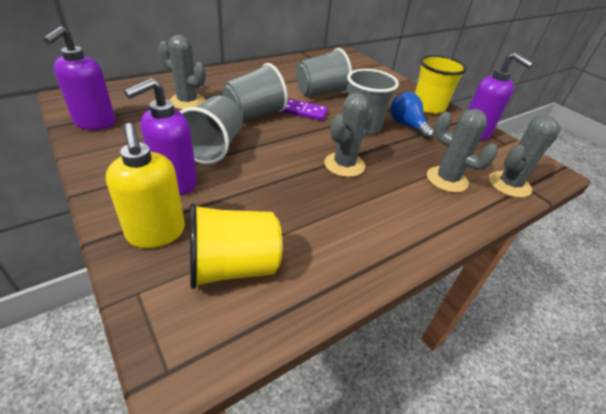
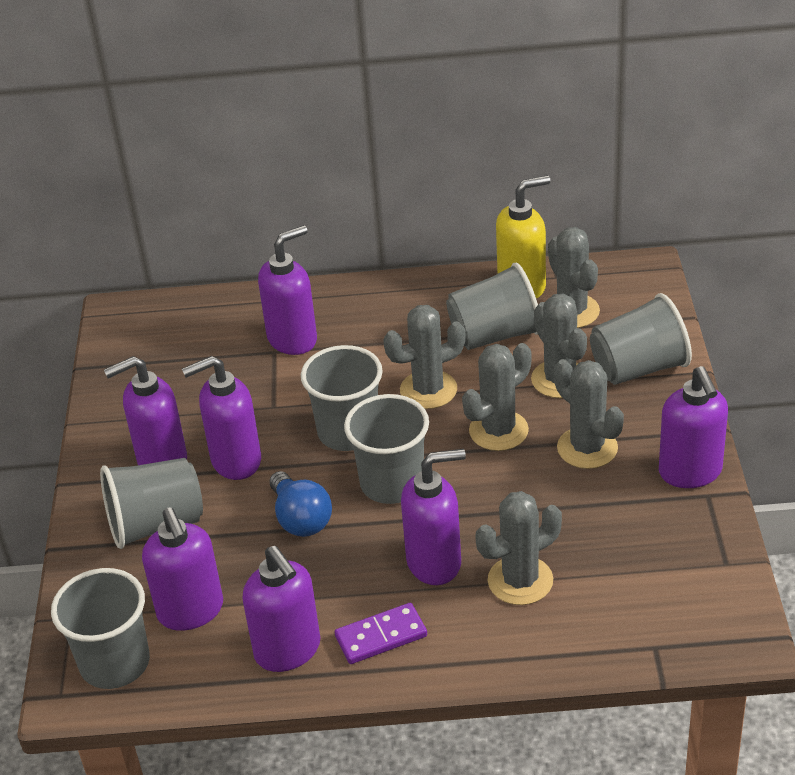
grey cactus: [158,35,206,110] [324,93,374,177] [427,109,498,193] [489,115,561,198] = 4 -> [383,305,466,409] [462,343,532,451] [475,491,562,605] [531,293,587,398] [548,227,600,328] [554,359,624,469] = 6
grey cup: [179,96,243,164] [222,63,288,120] [296,48,352,97] [347,69,399,134] = 4 -> [51,568,150,689] [100,458,203,549] [301,345,383,451] [344,394,429,504] [446,263,538,350] [590,293,692,385] = 6
purple soap dispenser: [43,26,115,130] [124,78,197,195] [468,52,534,140] = 3 -> [104,356,187,465] [142,507,223,631] [182,356,261,480] [242,546,320,672] [258,225,317,355] [401,449,466,585] [659,366,728,488] = 7
yellow cup: [190,203,282,289] [415,55,467,114] = 2 -> none = 0

